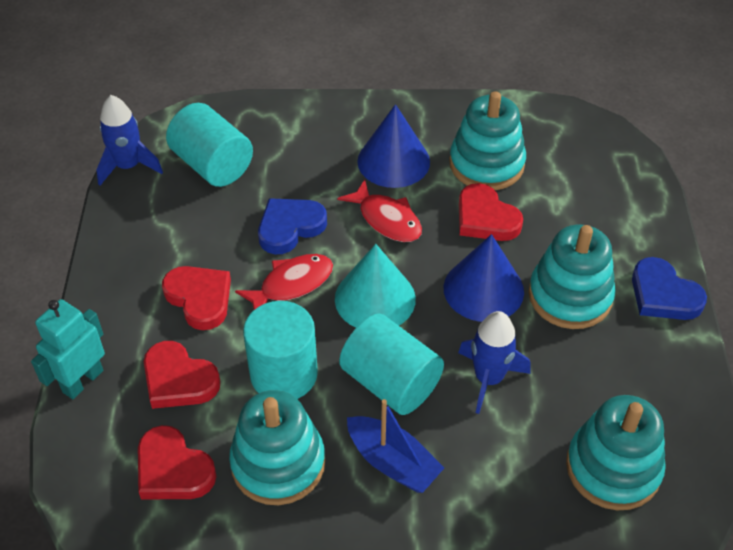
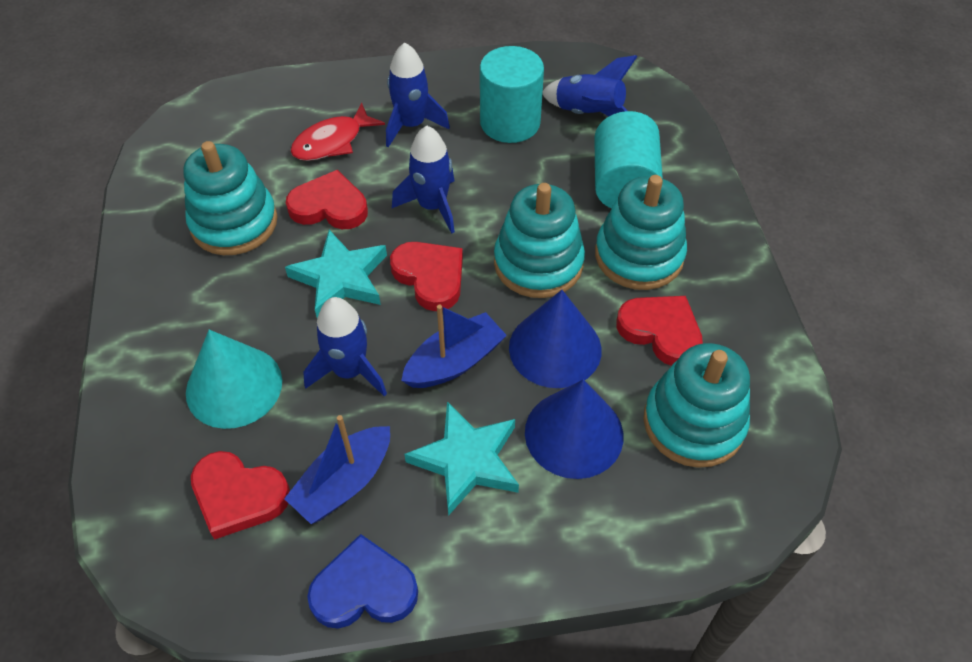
blue boat: [347,399,444,493] = 1 -> [284,415,390,524] [401,305,507,388] = 2
blue heart: [258,198,327,254] [632,257,707,320] = 2 -> [307,534,418,629] = 1
blue rocket: [97,95,163,186] [458,311,531,414] = 2 -> [303,297,387,396] [386,42,450,147] [392,126,455,234] [542,55,638,116] = 4
red fish: [235,254,333,310] [337,180,422,242] = 2 -> [290,103,385,161] = 1
turquoise cylinder: [166,103,253,187] [243,301,318,399] [339,314,444,415] = 3 -> [480,46,544,143] [594,111,663,208] = 2
turquoise robot: [31,299,105,399] = 1 -> none = 0
turquoise star: none = 0 -> [285,230,387,318] [404,402,519,516] = 2

